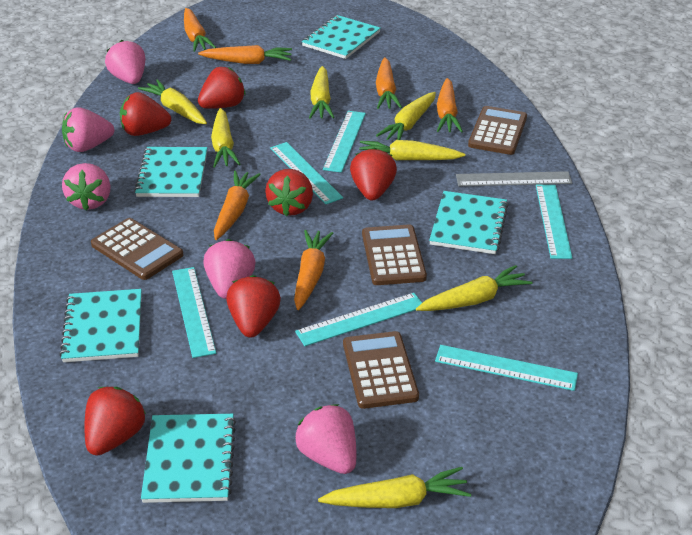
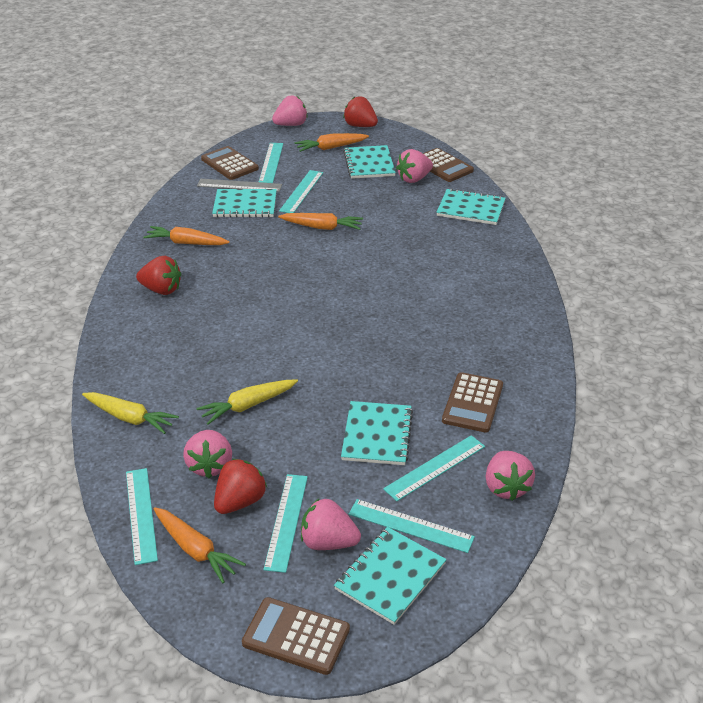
orange carrot: [184,8,216,52] [198,45,292,64] [214,170,261,240] [294,230,333,310] [376,57,402,109] [437,78,463,133] = 6 -> [143,226,230,245] [154,507,246,583] [278,213,363,230] [295,133,369,152] = 4
red strawberry: [84,387,146,456] [120,92,172,136] [198,67,246,109] [226,275,281,338] [265,169,313,217] [350,148,397,201] = 6 -> [136,256,181,295] [214,459,267,514] [343,96,378,127] = 3
yellow carrot: [138,79,207,124] [211,108,240,167] [309,66,335,119] [318,467,471,508] [359,140,465,160] [376,92,436,140] [416,265,533,311] = 7 -> [82,392,179,434] [197,379,298,425] = 2

